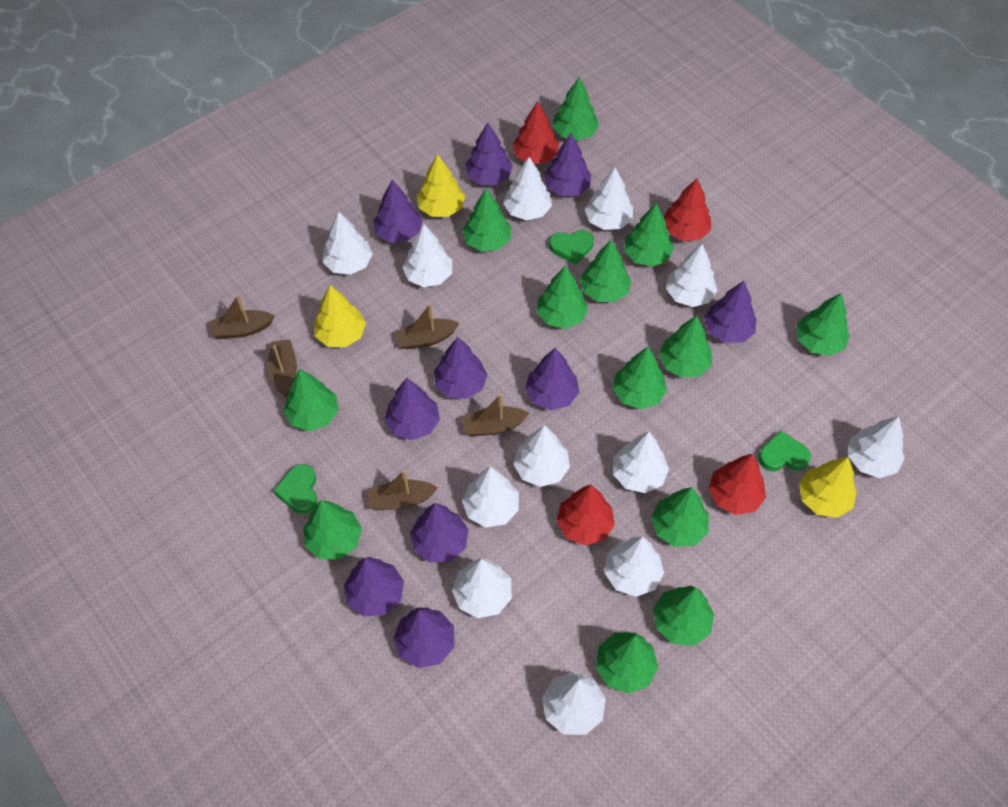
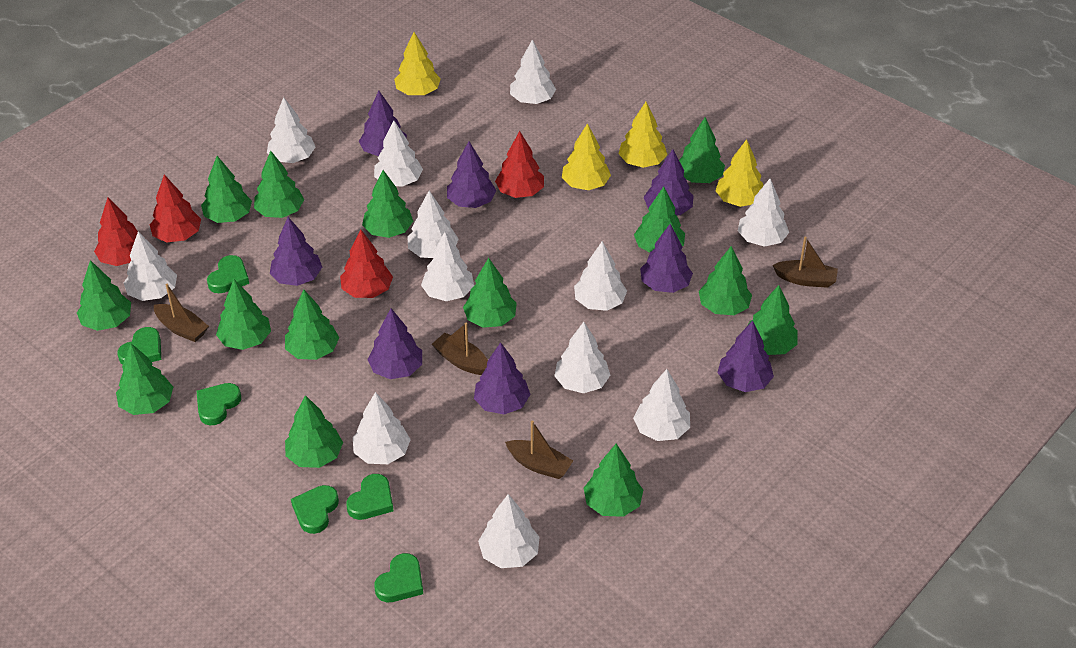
brown boat: [210,294,275,339] [268,339,297,396] [367,470,438,510] [395,303,459,350] [462,394,529,436] = 5 -> [154,284,209,342] [432,323,488,375] [505,420,573,479] [772,237,838,288] = 4
green heart: [273,464,318,514] [549,230,594,265] [758,431,811,471] = 3 -> [117,327,161,365] [197,383,241,425] [207,255,249,293] [291,485,339,534] [346,474,393,520] [374,553,423,602] = 6
green tree: [283,369,338,431] [303,500,362,559] [462,188,511,251] [537,265,588,329] [553,77,599,141] [580,240,631,302] [596,632,658,694] [613,347,667,409] [624,203,674,267] [651,487,709,547] [653,586,714,646] [659,315,712,378] [797,293,850,356] = 13 -> [77,260,131,331] [116,343,173,415] [201,156,252,223] [216,279,271,350] [254,151,304,218] [285,290,339,360] [285,395,343,468] [362,170,413,238] [463,258,517,328] [584,444,643,517] [634,187,685,252] [679,117,725,183] [699,246,752,315] [747,285,798,355] = 14
purple tree: [344,557,404,617] [373,180,423,242] [385,378,440,440] [393,607,454,668] [410,503,469,563] [434,337,488,399] [465,123,513,185] [525,348,579,410] [544,133,591,196] [704,281,757,343] = 10 -> [270,217,322,286] [359,91,407,156] [367,308,422,379] [447,141,496,208] [474,342,531,414] [640,224,693,293] [644,149,694,215] [717,320,774,392] = 8
yellow tree: [314,285,366,347] [417,154,465,217] [799,457,857,518] = 3 -> [394,32,441,95] [562,123,611,190] [618,102,667,168] [715,139,764,207] = 4

